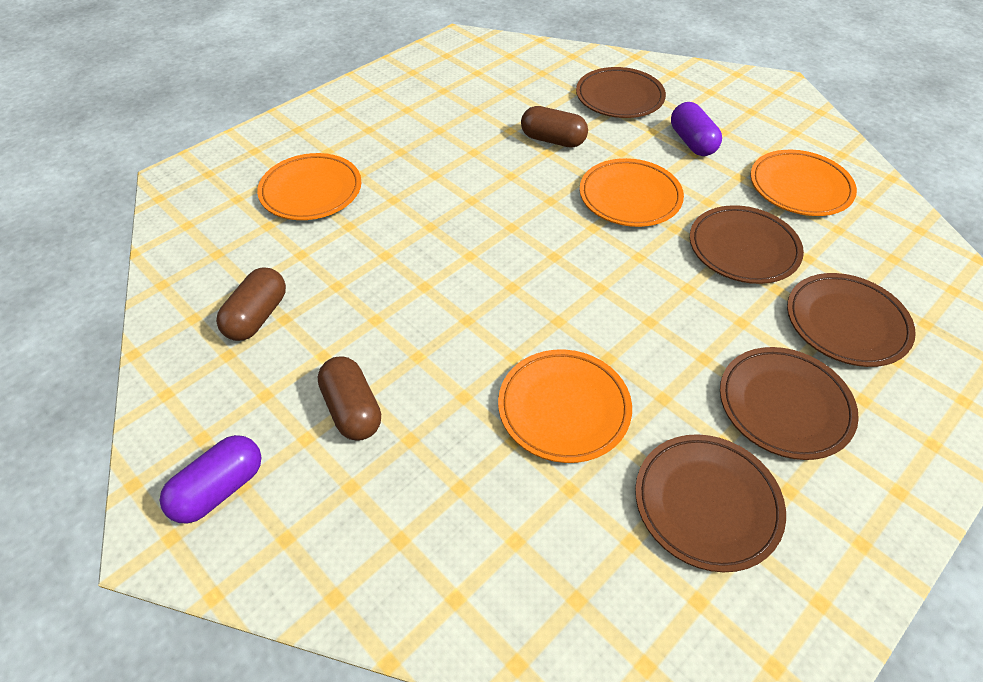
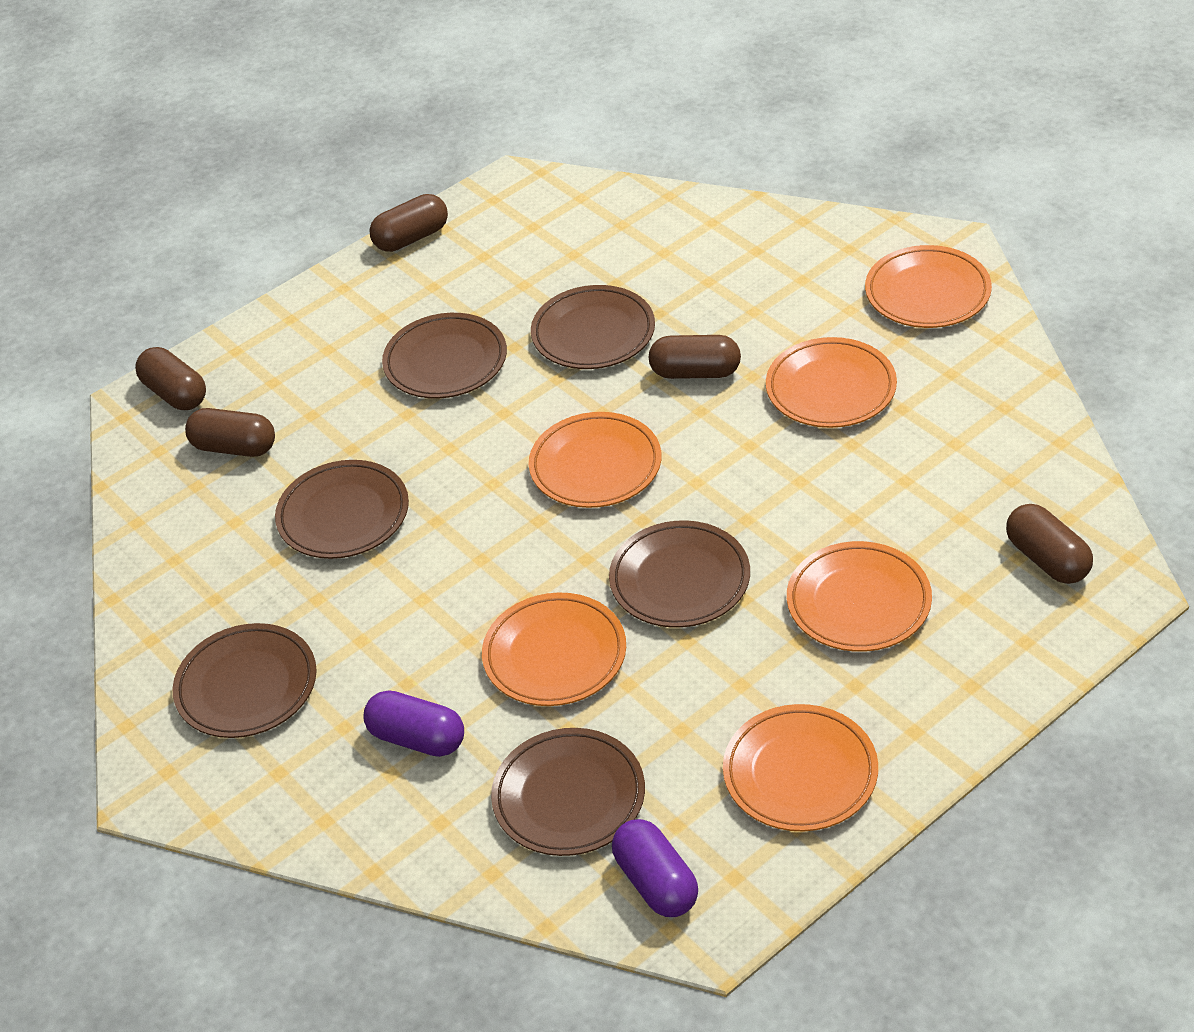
brown capsule: [216,267,286,341] [318,357,381,441] [521,106,588,148] = 3 -> [135,347,206,410] [185,408,275,457] [370,194,448,252] [649,335,741,379] [1006,504,1093,584] = 5
brown plate: [576,67,666,118] [635,434,786,572] [690,205,804,284] [720,347,859,460] [787,273,916,367] = 5 -> [173,623,317,738] [275,460,409,559] [382,313,507,399] [491,728,645,856] [531,285,655,369] [609,520,750,628] = 6
orange plate: [257,153,361,220] [498,349,632,463] [580,158,684,227] [750,150,857,216] = 4 -> [482,593,626,706] [529,412,661,508] [723,704,878,832] [766,337,897,428] [787,541,932,652] [865,245,992,328] = 6

